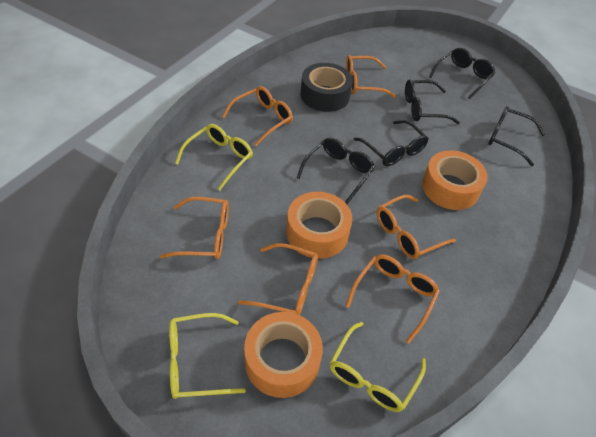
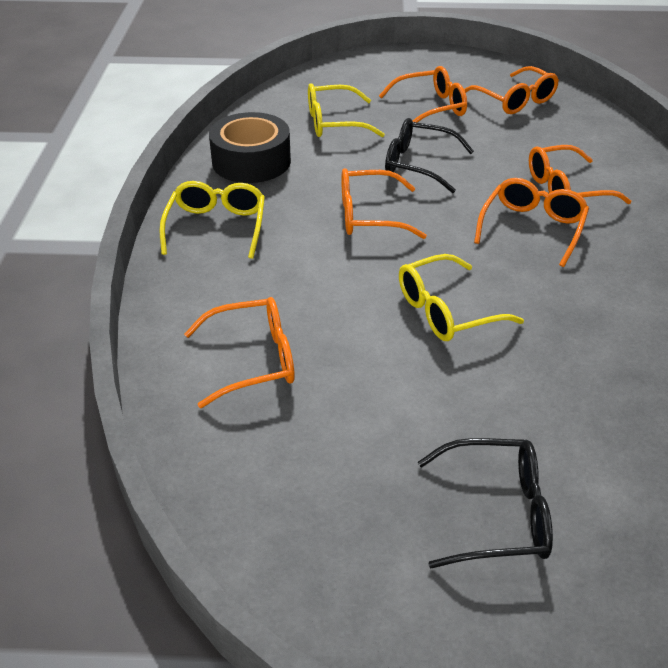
black glasses: [297,138,375,204] [353,120,429,166] [405,80,460,124] [429,48,495,99] [488,106,545,166] = 5 -> [385,118,474,193] [418,438,553,569] = 2
orange tape: [244,312,323,398] [286,192,352,259] [422,150,488,210] = 3 -> none = 0

